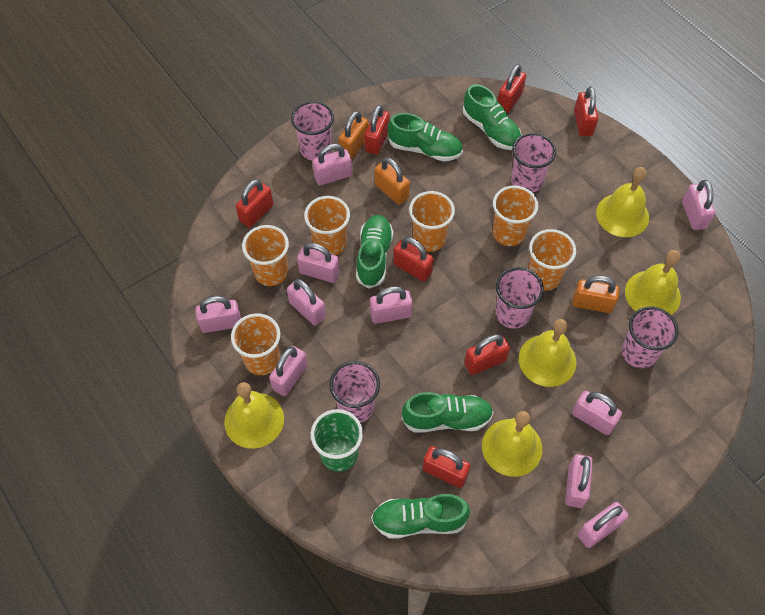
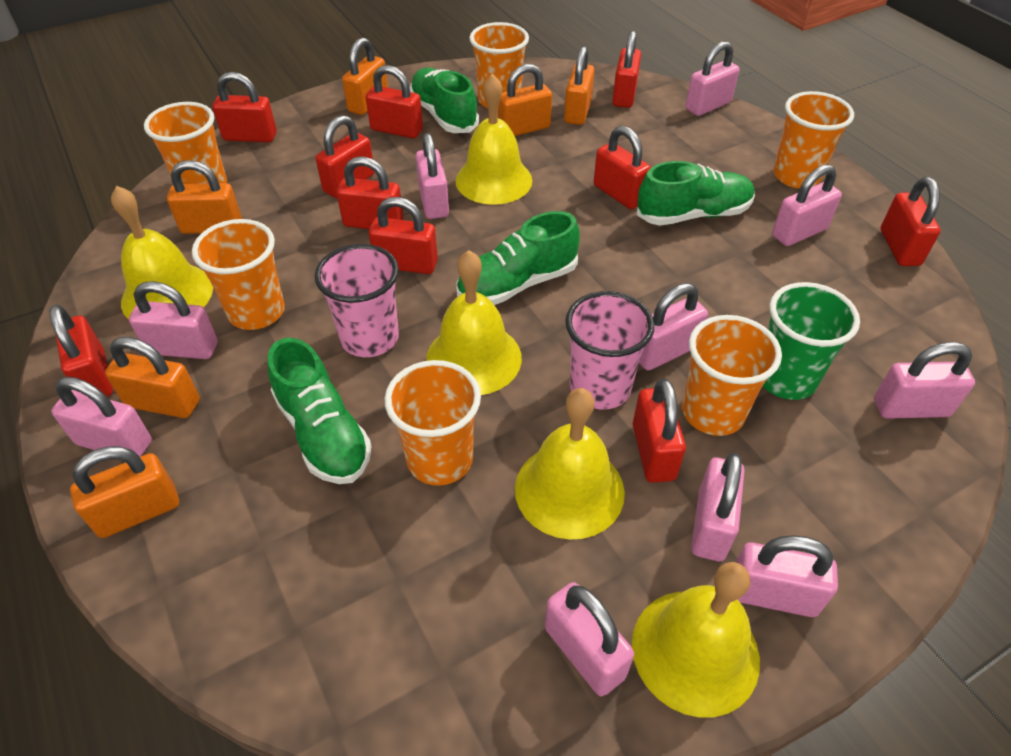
green shoe: [356,215,393,288] [371,494,470,538] [388,113,463,161] [402,392,493,433] [462,84,522,150] = 5 -> [267,338,371,484] [410,68,479,133] [456,211,580,305] [637,161,755,226] = 4
orange padlock: [338,111,368,160] [375,157,410,205] [572,275,619,313] = 3 -> [70,446,179,538] [105,337,200,418] [167,160,242,234] [342,37,388,115] [498,64,552,136] [564,46,595,125] = 6
pink cup: [291,101,334,161] [329,361,380,423] [495,267,544,329] [511,133,556,193] [622,306,678,368] = 5 -> [314,244,399,357] [565,291,654,410] = 2
red padlock: [236,179,273,228] [364,105,389,155] [393,237,434,282] [423,446,470,488] [464,334,510,375] [498,64,526,113] [574,87,598,136] = 7 -> [49,305,113,397] [212,72,277,142] [316,115,375,198] [337,157,403,229] [366,65,423,138] [369,197,438,274] [594,126,651,209] [612,30,641,108] [633,379,686,483] [881,177,941,266] = 10

